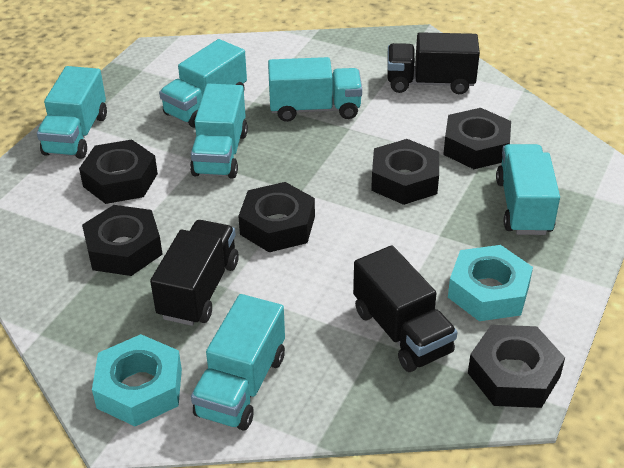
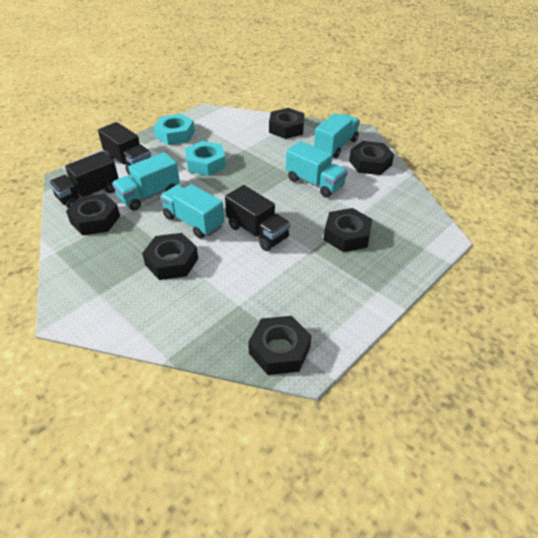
turquoise truck: [37,66,107,159] [159,39,247,128] [190,84,248,179] [191,294,285,431] [268,57,362,122] [496,144,560,235] = 6 -> [112,152,180,211] [160,184,224,239] [286,141,348,198] [314,113,360,158] = 4

